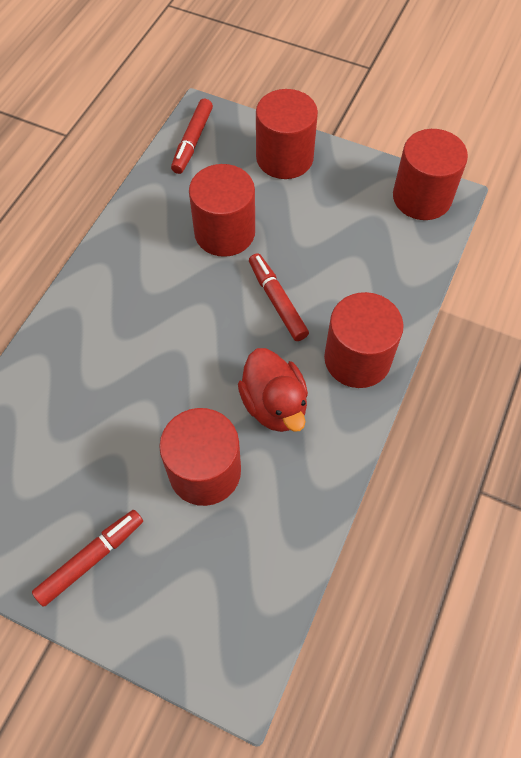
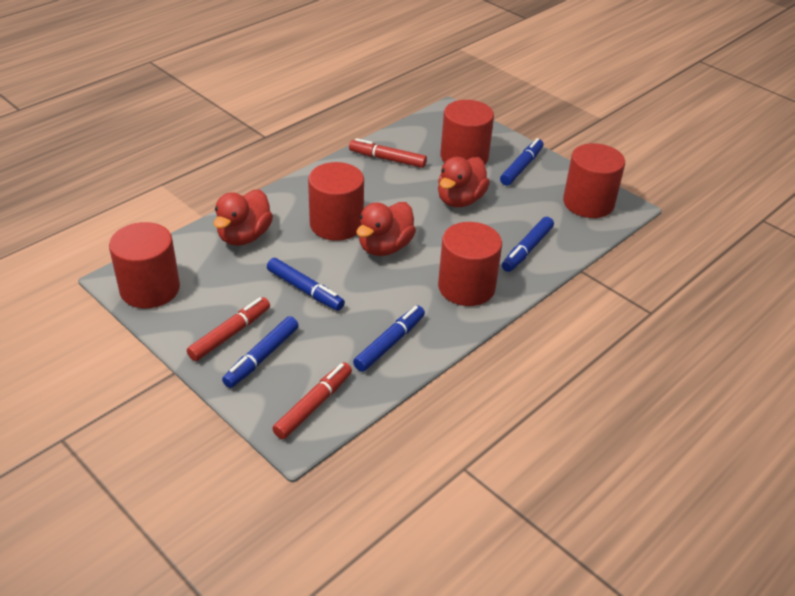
blue marker: none = 0 -> [222,316,299,388] [267,258,345,311] [353,306,425,372] [500,138,543,186] [502,217,554,272] = 5
red duck: [238,348,308,432] = 1 -> [213,189,273,246] [357,202,416,256] [438,157,490,207] = 3

